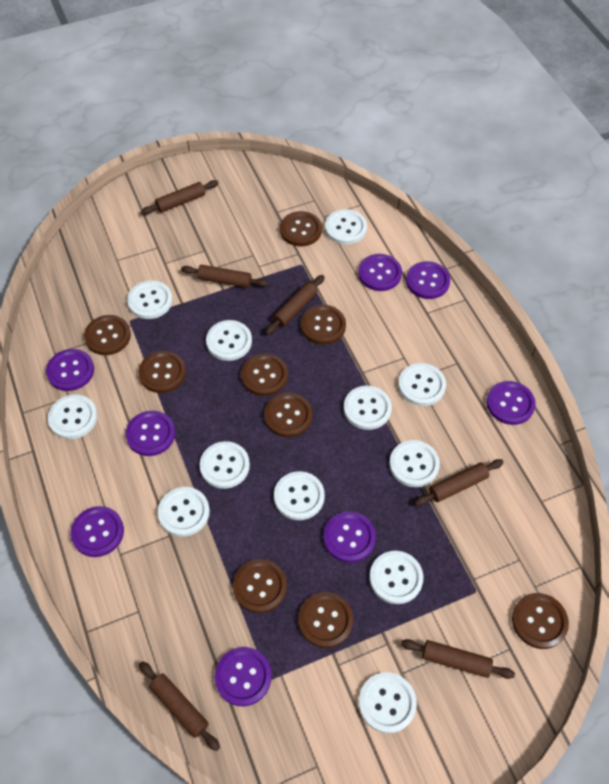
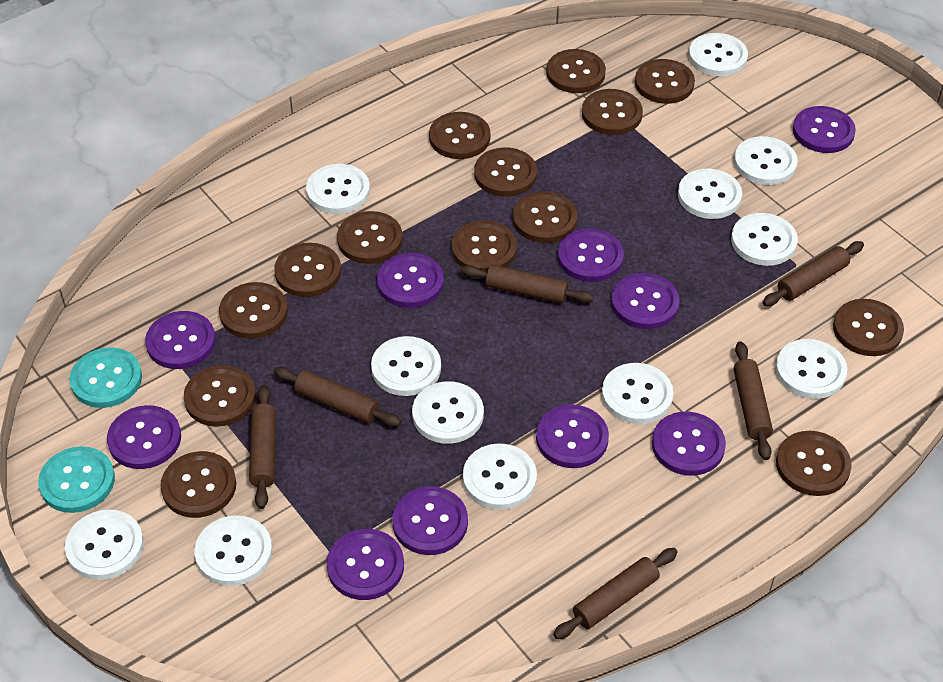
brown button: [84,315,131,355] [139,351,186,393] [233,559,287,613] [241,354,288,396] [264,393,312,437] [280,211,322,246] [298,592,353,648] [301,305,346,345] [512,593,569,649] = 9 -> [160,451,236,518] [184,365,256,427] [219,282,288,339] [274,243,341,297] [337,211,403,264] [429,112,490,159] [451,220,517,271] [474,147,537,197] [513,191,577,243] [546,49,606,93] [582,89,643,135] [635,59,695,104] [776,431,852,496] [833,299,904,356] = 14
purple button: [46,349,94,391] [71,506,124,557] [126,411,175,456] [215,647,272,706] [323,511,376,563] [358,254,402,291] [406,261,450,299] [486,381,536,425] = 8 -> [107,405,181,469] [145,311,216,369] [326,529,404,600] [377,253,444,308] [392,486,468,555] [536,404,609,468] [558,228,624,282] [611,273,680,329] [652,412,726,476] [793,106,856,153] = 10
turquoise button: none = 0 -> [38,446,115,513] [69,347,142,408] = 2

